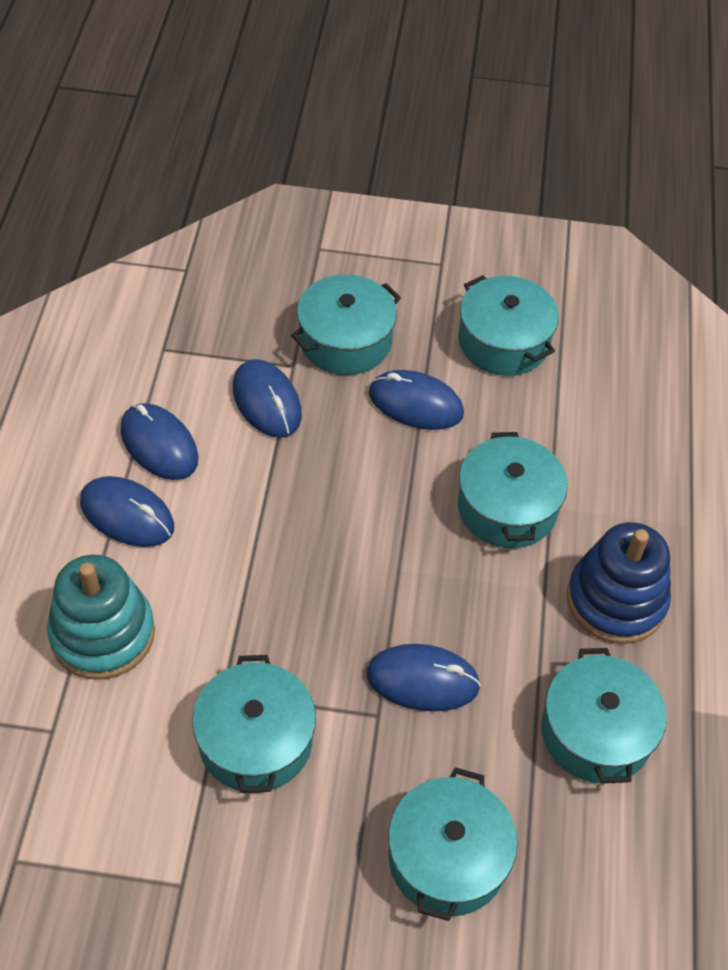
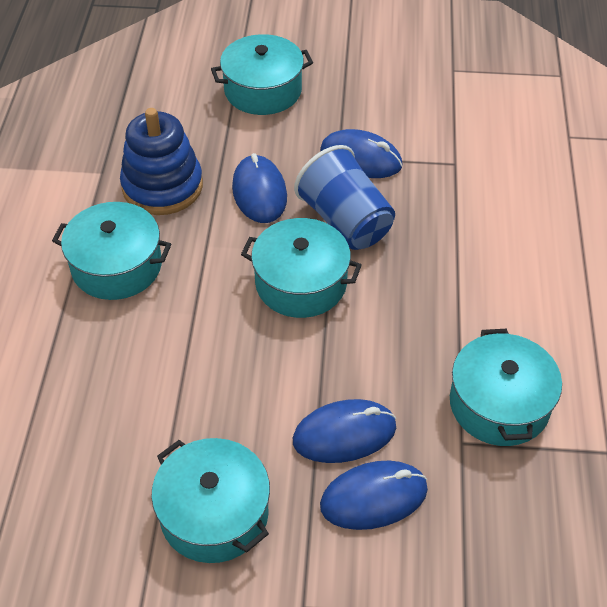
blue cup: none = 0 -> [294,145,395,250] = 1
blue mouse: [80,476,174,547] [120,403,198,480] [233,359,302,438] [366,644,481,712] [369,370,464,430] = 5 -> [232,153,287,223] [293,399,396,463] [320,129,403,178] [320,461,428,530] = 4
turquoise pot: [192,655,316,793] [291,274,401,375] [388,767,518,921] [458,275,559,376] [458,432,568,548] [541,648,667,783] = 6 -> [52,202,171,300] [151,438,270,563] [211,34,313,115] [241,218,362,318] [450,329,562,446] = 5
turquoise stacking toy: [47,555,155,680] = 1 -> none = 0

